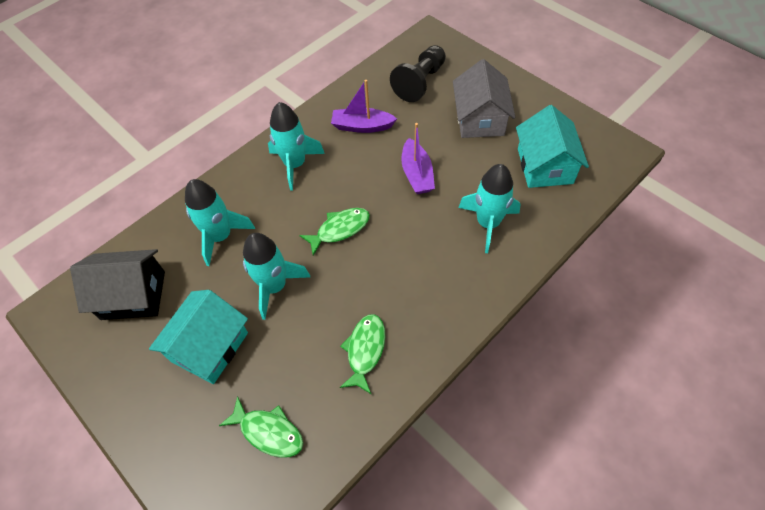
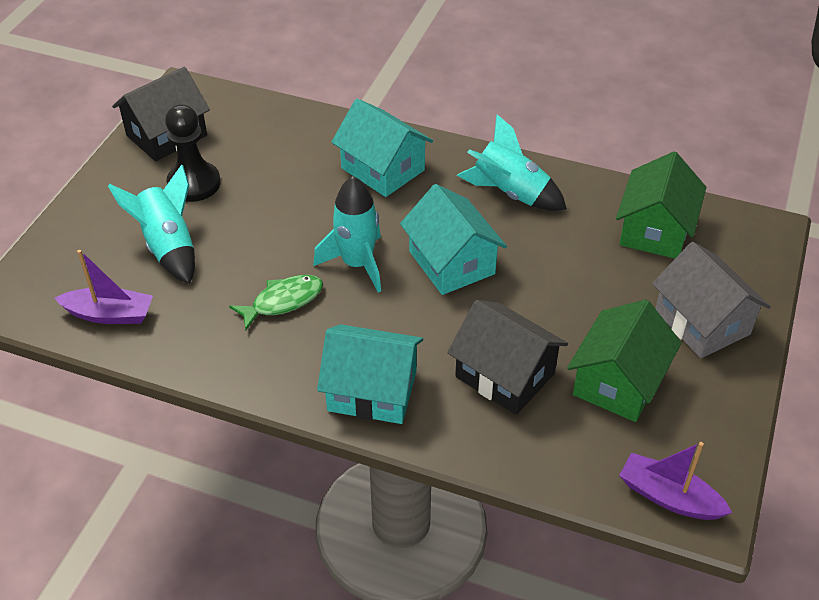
black house: [70,249,165,320] = 1 -> [112,67,210,161] [447,300,568,415] = 2
green fish: [219,396,303,458] [299,208,370,256] [340,314,386,394] = 3 -> [229,275,323,331] = 1
green house: none = 0 -> [567,300,681,422] [616,152,706,259] = 2
turquoise house: [149,290,248,384] [516,105,589,188] = 2 -> [317,324,423,424] [331,99,433,197] [400,184,507,295] = 3
turquoise rocket: [185,179,255,266] [243,233,310,320] [268,102,325,191] [458,164,520,253] = 4 -> [108,165,195,284] [313,176,381,292] [457,114,567,211] = 3

